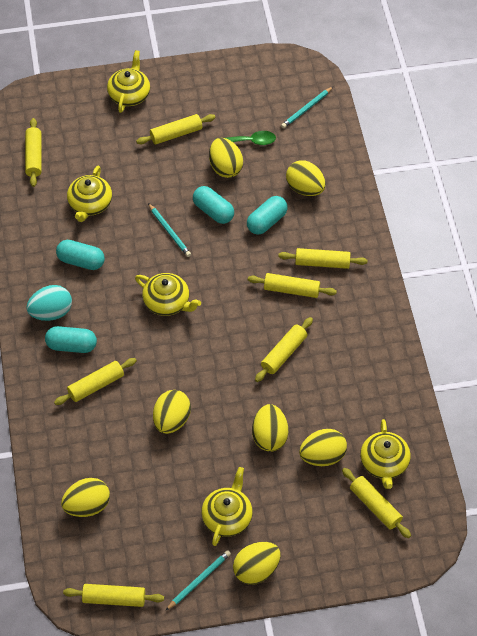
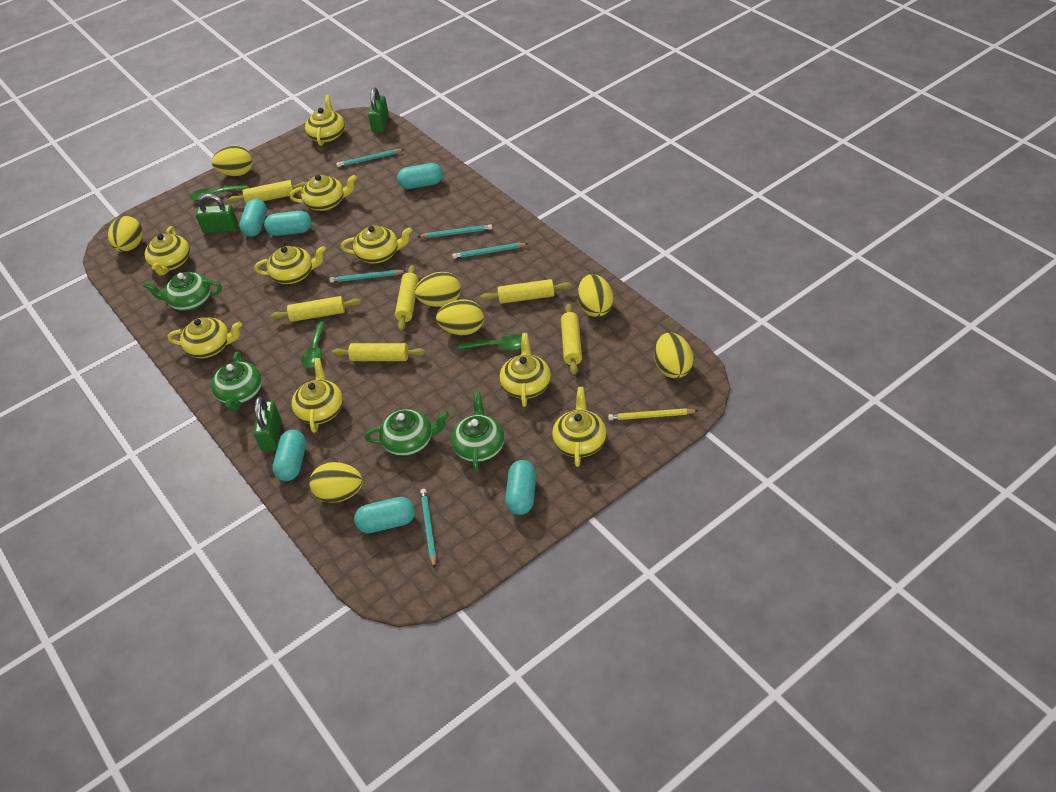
green padlock: none = 0 -> [196,194,238,233] [254,397,281,452] [368,88,389,133] = 3
green spoon: [226,131,276,145] = 1 -> [190,184,247,201] [301,320,326,367] [459,334,522,350] = 3
green teapot: none = 0 -> [143,272,222,311] [211,351,262,412] [364,409,449,456] [451,392,505,472] = 4
turquoise capsule: [45,326,97,353] [56,240,105,270] [193,186,234,224] [247,196,288,234] = 4 -> [239,199,267,237] [264,211,312,236] [272,430,306,481] [354,497,415,533] [397,163,443,189] [505,460,536,515] = 6
turquoise egg: [26,285,72,321] = 1 -> none = 0
turquoise pencil: [148,203,191,257] [166,550,231,610] [281,87,333,128] = 3 -> [329,270,406,283] [336,149,404,167] [418,225,492,238] [420,489,436,569] [452,243,528,259] = 5
yellow pencil: none = 0 -> [608,408,699,420] = 1
yellow rolling pin: [25,118,42,187] [54,358,137,405] [63,584,164,607] [136,114,216,145] [248,273,337,298] [255,317,313,382] [278,248,367,269] [342,468,411,538] = 8 -> [228,180,307,203] [271,296,361,322] [332,343,426,361] [395,265,419,331] [480,279,571,304] [561,304,582,375] = 6
yellow teapot: [67,166,112,222] [107,50,150,113] [135,273,201,316] [201,467,253,546] [360,419,411,489] = 5 -> [145,226,190,275] [168,317,242,358] [254,246,326,284] [290,175,357,211] [292,358,343,433] [305,95,345,146] [341,226,413,263] [500,333,551,407] [552,387,607,467] = 9

